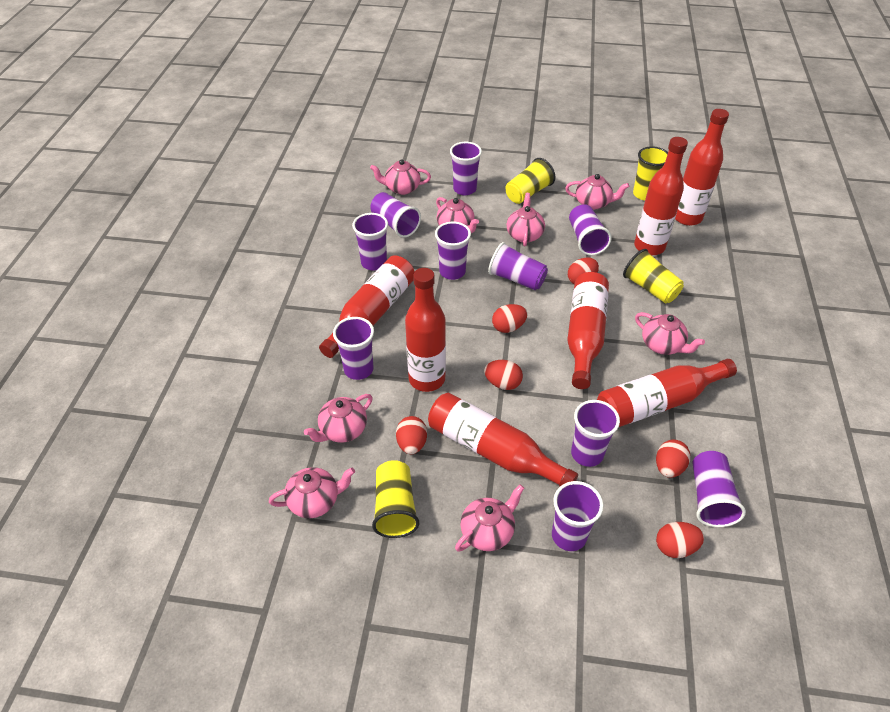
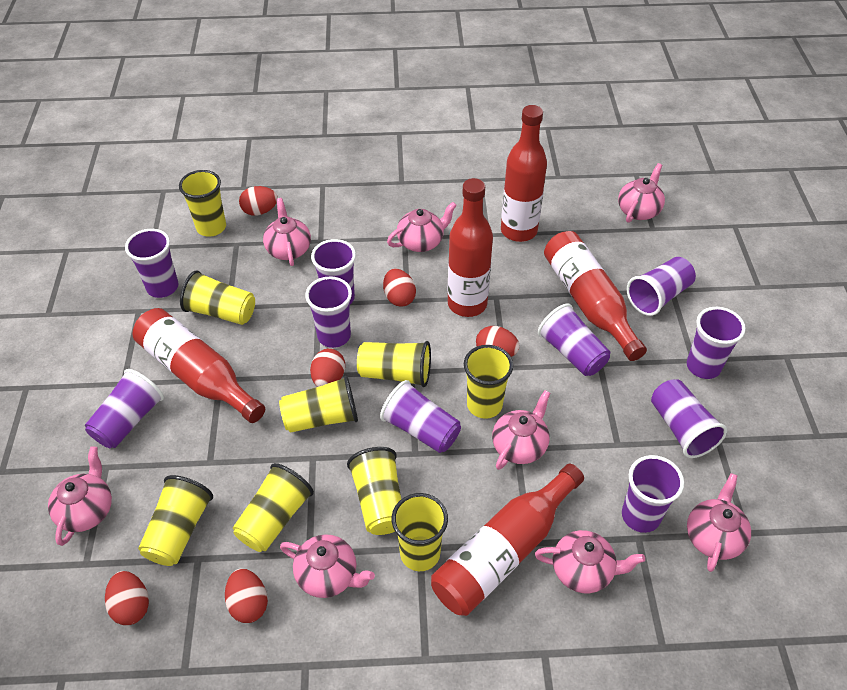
red bottle: [319,255,415,358] [405,268,446,392] [428,393,578,486] [567,272,609,389] [597,359,737,427] [634,137,688,255] [675,109,729,226] = 7 -> [132,308,265,423] [431,464,584,616] [448,178,493,317] [501,105,547,242] [544,231,647,361] = 5
yellow cup: [372,460,419,538] [506,158,555,204] [623,249,684,303] [633,146,668,200] = 4 -> [138,475,213,566] [179,170,226,236] [180,270,255,325] [233,463,314,552] [279,376,358,433] [347,447,401,535] [357,341,431,387] [392,493,448,571] [464,345,513,419] = 9

